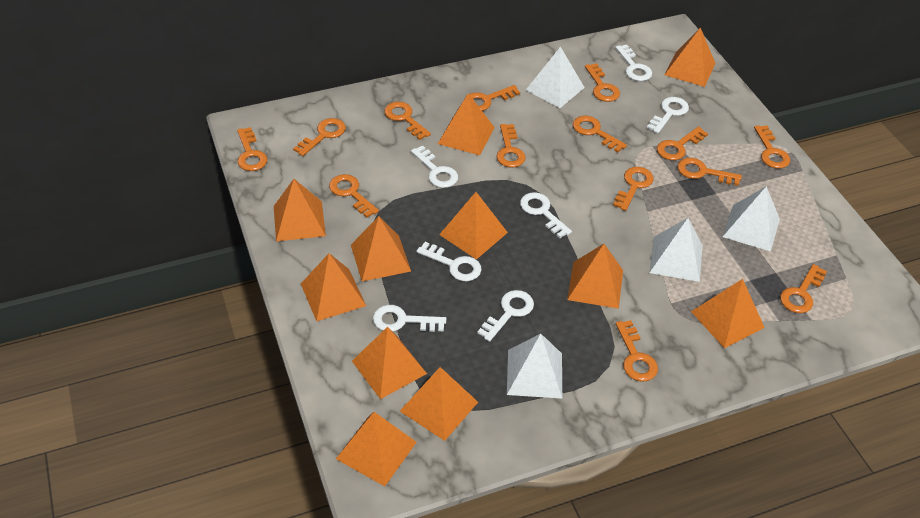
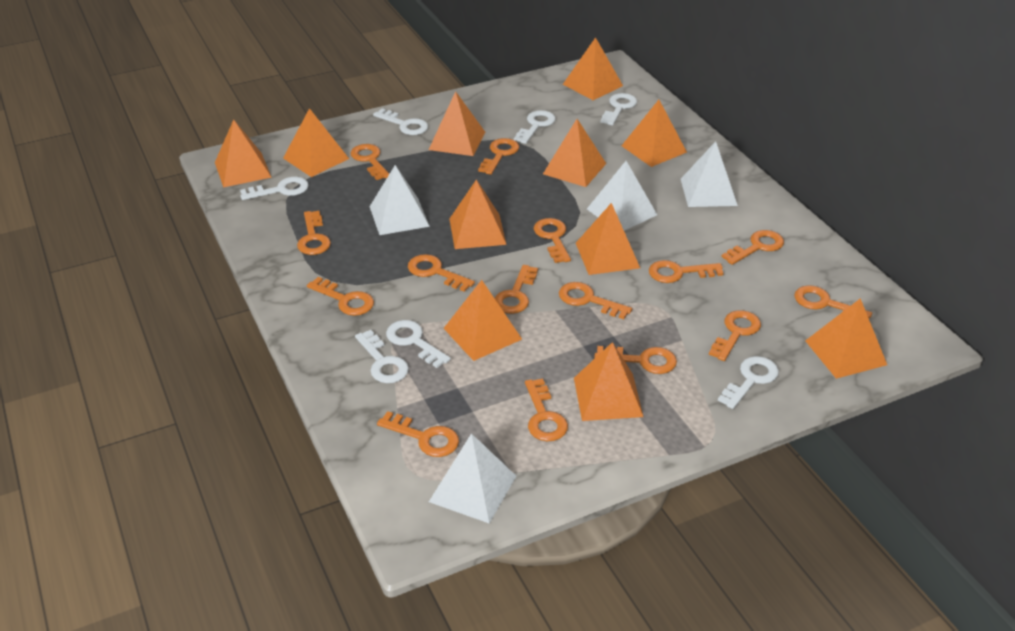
orange key: [237,127,268,171] [293,118,346,156] [329,174,379,218] [384,102,431,140] [469,85,520,111] [496,124,526,168] [573,116,627,152] [585,63,620,102] [613,167,654,211] [616,320,658,382] [657,127,708,160] [677,158,742,186] [754,125,790,168] [780,264,827,313] = 14 -> [297,211,331,255] [307,277,374,316] [350,144,389,180] [377,411,459,457] [408,254,475,292] [478,138,519,175] [495,265,538,314] [525,379,568,441] [534,218,571,263] [559,282,632,319] [594,346,677,374] [649,260,724,283] [709,310,761,361] [721,230,784,265] [794,285,872,318] = 15

